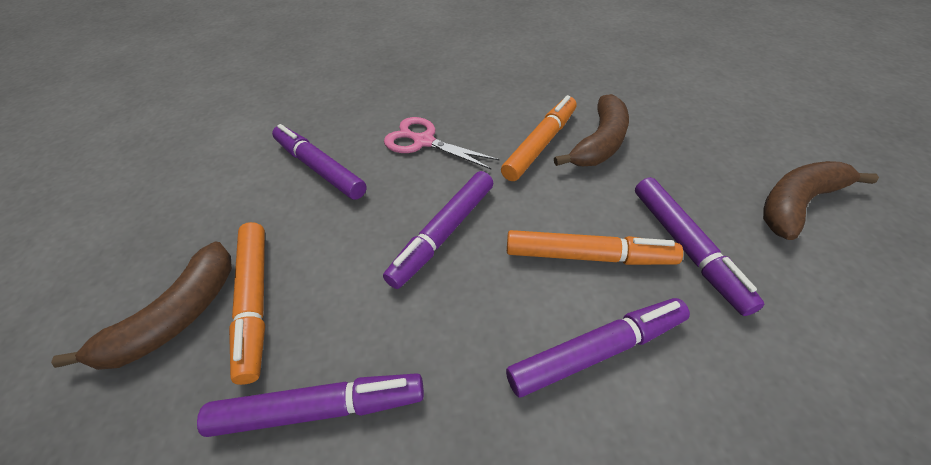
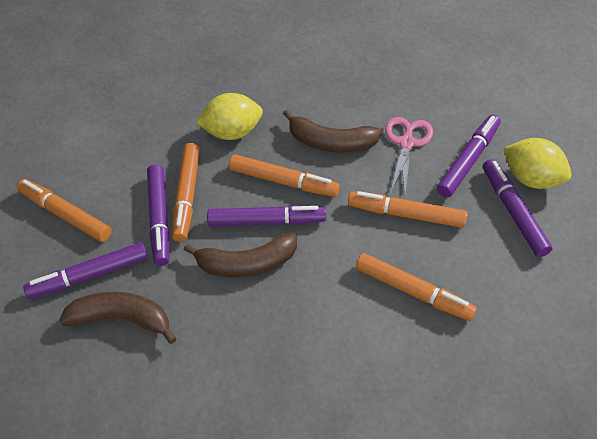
orange marker: [229,222,265,385] [501,95,577,181] [507,230,683,265] = 3 -> [17,179,112,242] [172,143,200,242] [229,154,340,197] [348,191,468,228] [356,253,477,321] = 5
yellow lemon: none = 0 -> [196,93,263,140] [504,138,571,189] = 2

